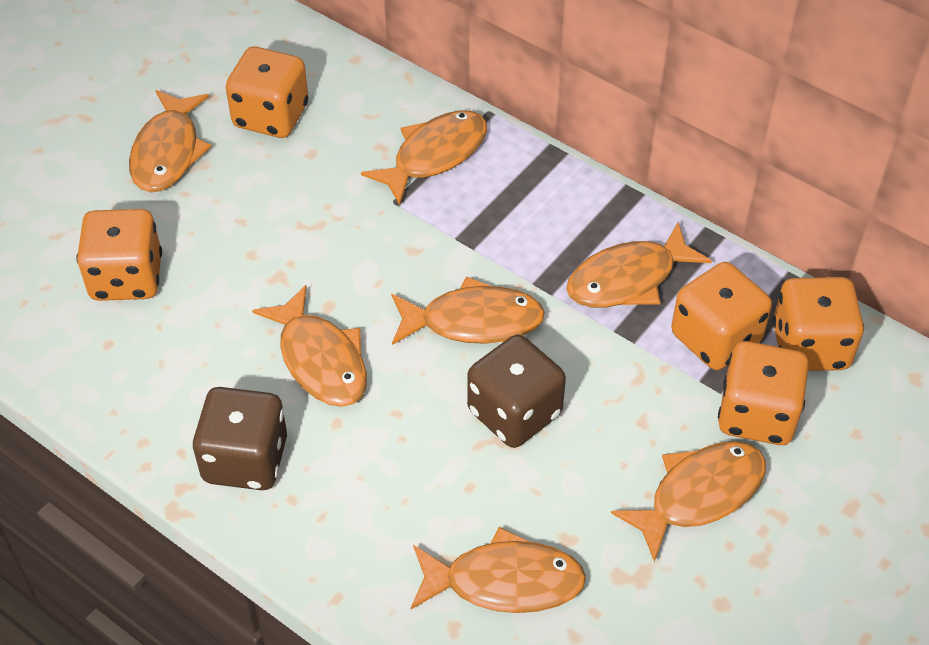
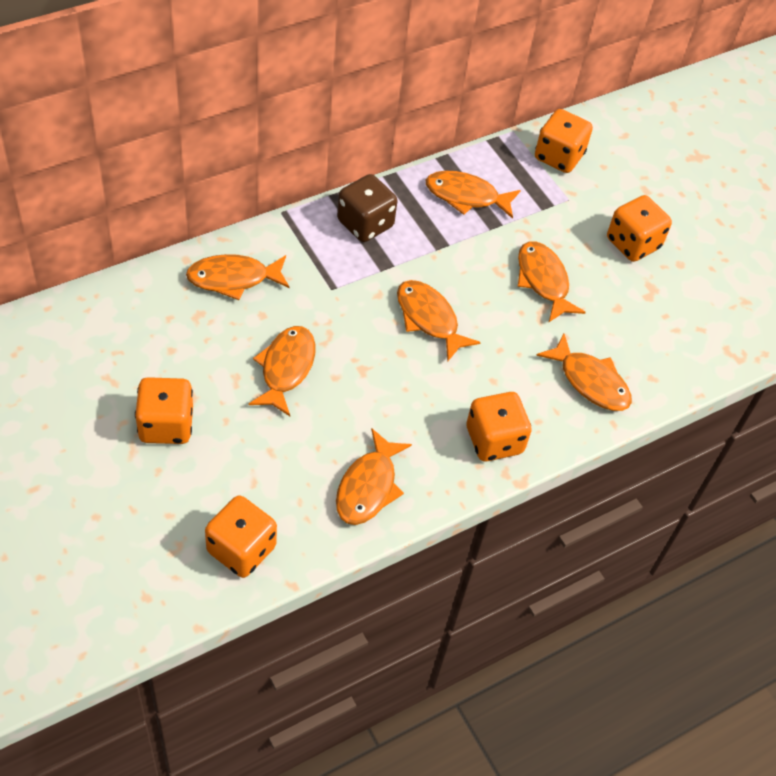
brown dice: [192,387,287,490] [467,335,566,448] = 2 -> [337,174,397,242] = 1

